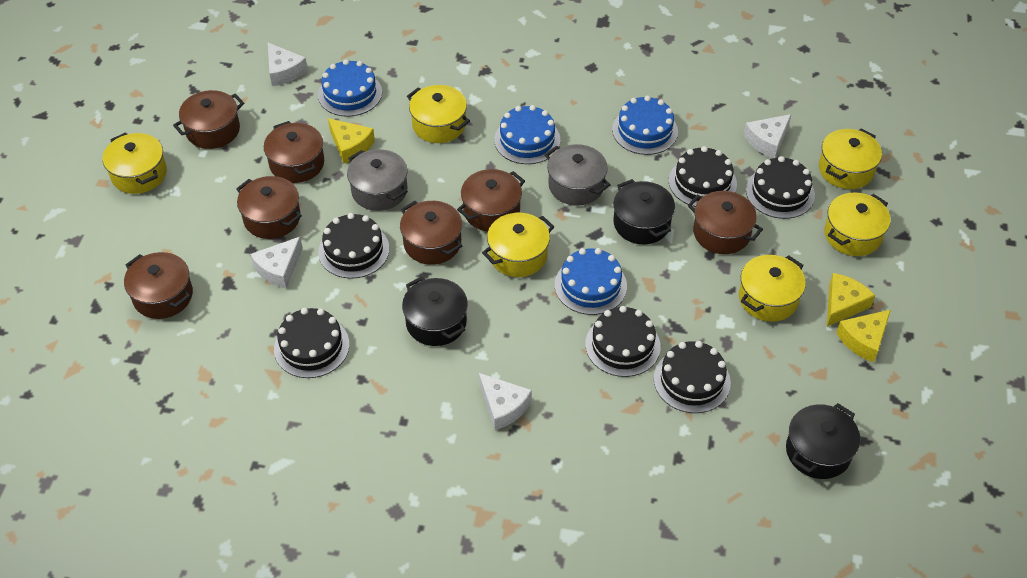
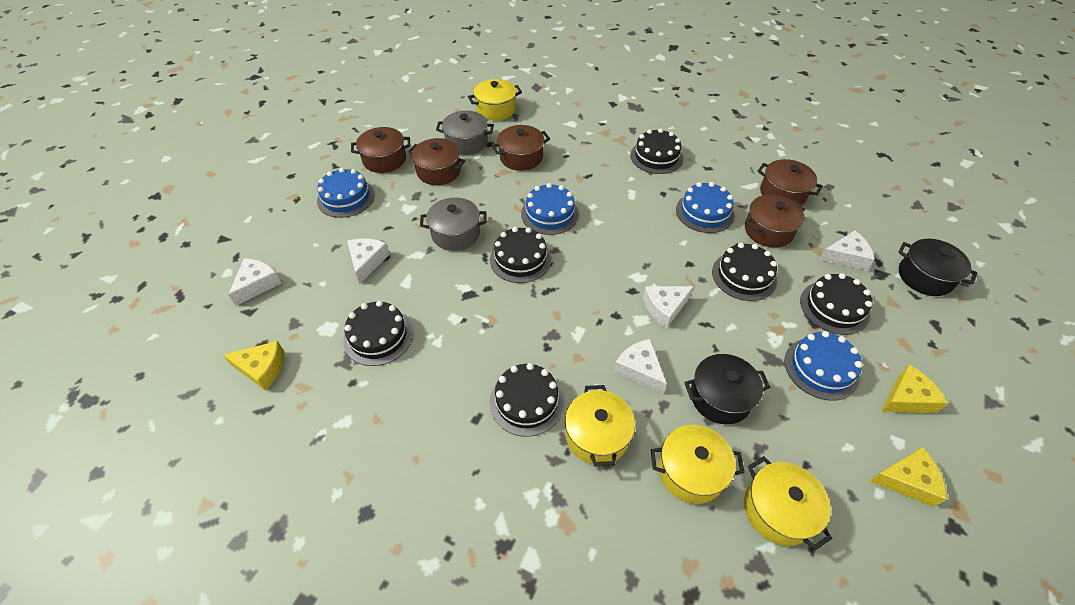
black pot: [402,276,468,346] [613,179,675,244] [786,403,860,479] = 3 -> [684,354,770,424] [898,239,978,296] = 2
brown pot: [124,252,193,319] [173,90,244,149] [236,176,302,239] [264,121,324,183] [400,201,462,265] [457,169,525,231] [688,191,763,254] = 7 -> [351,127,411,173] [408,138,465,185] [491,125,550,171] [745,195,806,247] [757,159,823,205] = 5
white cheese: [250,237,303,289] [268,43,308,86] [479,373,532,430] [744,114,791,158] = 4 -> [228,258,282,306] [347,239,390,284] [614,339,667,393] [643,286,694,328] [819,231,875,271] = 5
yellow pot: [103,132,167,194] [407,85,470,143] [482,213,554,277] [739,255,806,322] [819,129,882,189] [824,192,891,256] = 6 -> [468,79,522,120] [565,385,635,467] [651,425,745,504] [744,456,832,550] = 4

